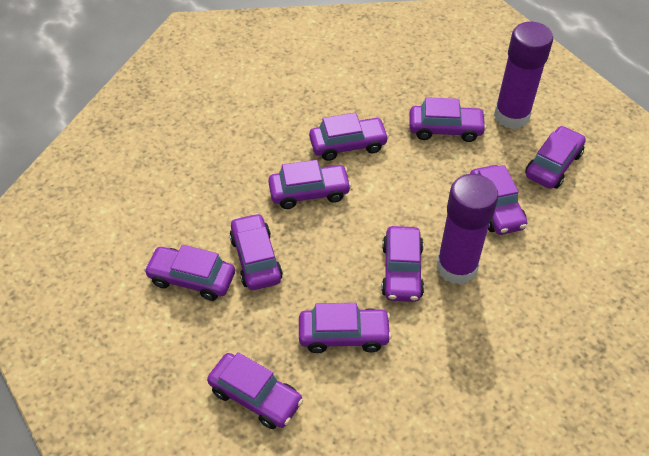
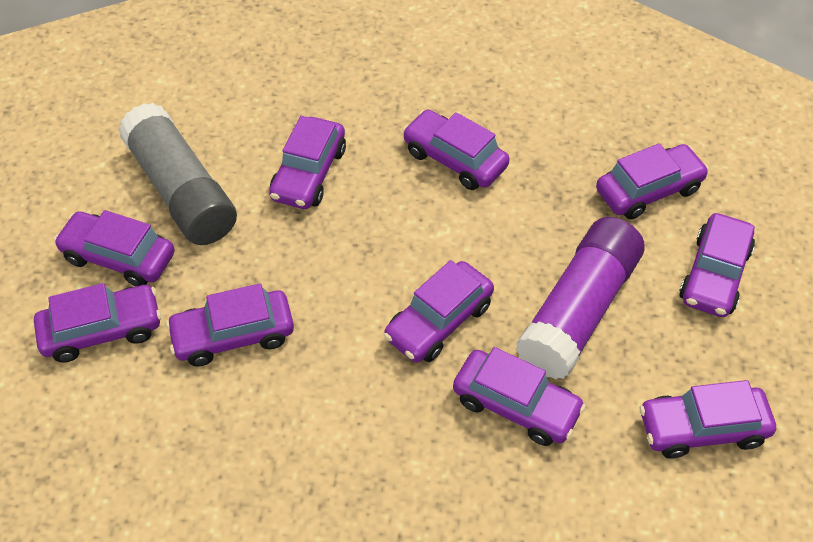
grey glue stick: none = 0 -> [118,103,237,245] = 1
purple glue stick: [437,174,499,285] [494,22,553,129] = 2 -> [516,217,645,379] = 1

